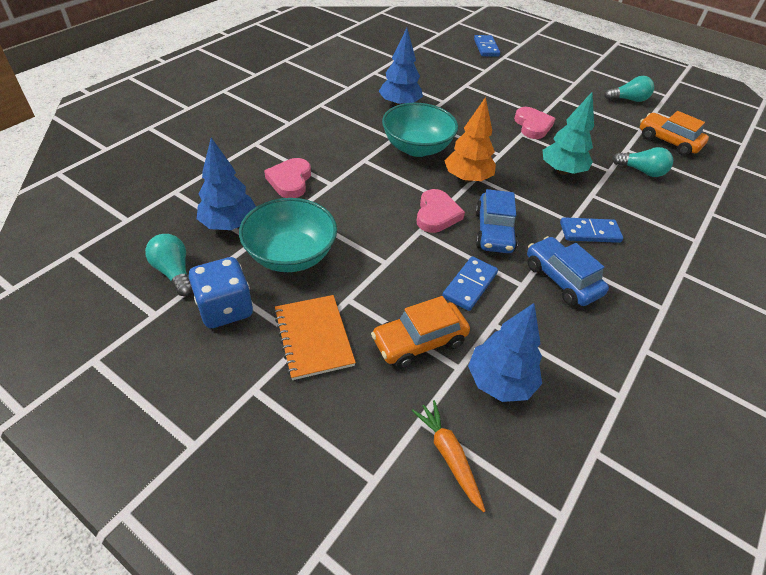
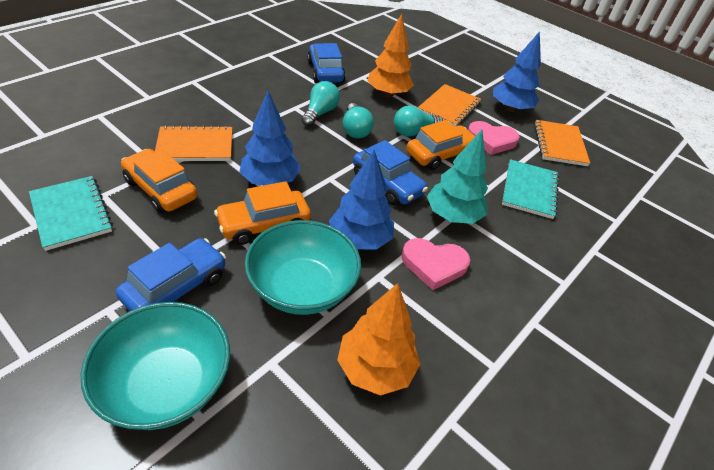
blue car: [475,189,518,253] [527,236,609,306] = 2 -> [116,238,226,311] [307,43,346,83] [353,140,428,206] = 3
blue dice: [189,257,253,328] = 1 -> none = 0
blue domino: [442,256,498,311] [474,35,500,57] [560,217,623,243] = 3 -> none = 0
orange car: [371,296,470,368] [640,111,709,156] = 2 -> [121,149,197,213] [214,181,311,245] [406,120,475,170] = 3
orange carrot: [412,400,485,512] = 1 -> none = 0
orange notebook: [274,295,356,380] = 1 -> [155,125,232,161] [418,84,481,127] [534,120,590,166] = 3
orange tree: [445,97,496,182] = 1 -> [337,283,420,396] [367,14,414,97] = 2
pink heart: [264,158,311,198] [416,189,465,233] [514,107,556,139] = 3 -> [401,238,470,290] [468,121,520,155] = 2
turquoise notebook: none = 0 -> [29,176,113,251] [502,159,559,219] = 2

